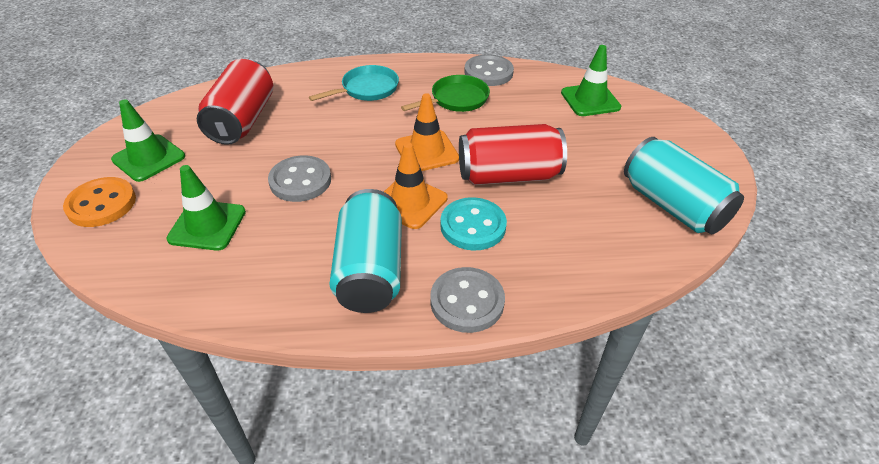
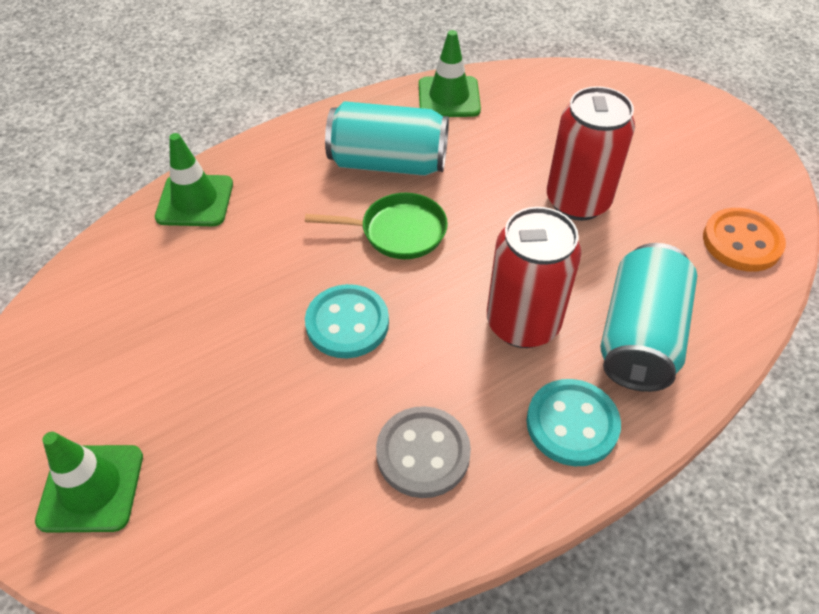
grey button: [268,155,331,202] [430,267,505,333] [464,55,514,86] = 3 -> [376,406,471,498] = 1
orange traffic cone: [384,142,447,229] [395,93,459,171] = 2 -> none = 0
turquoise button: [440,197,507,251] = 1 -> [305,284,389,358] [527,379,621,466] = 2
turquoise pan: [309,65,399,101] = 1 -> none = 0

